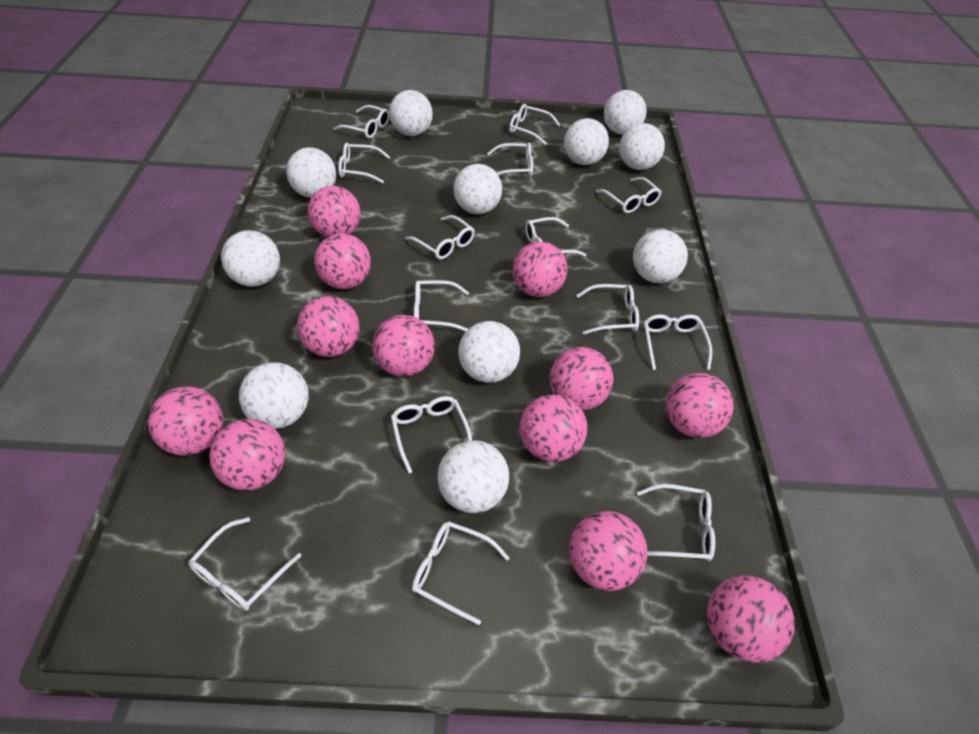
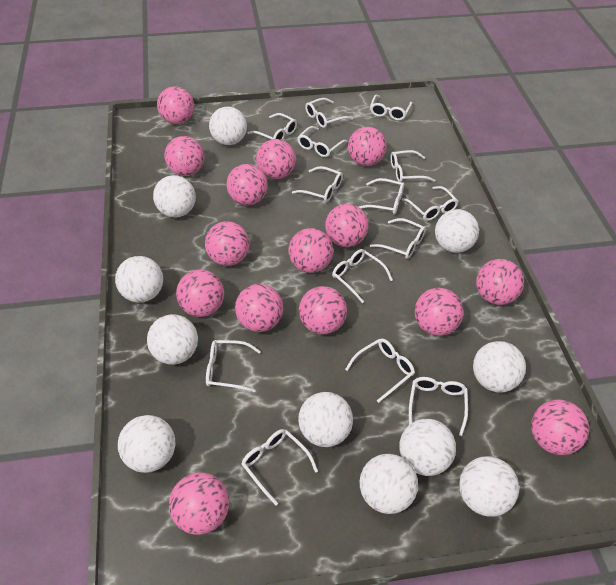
pink ball: [148,386,223,456] [209,419,285,491] [297,296,359,357] [308,186,361,237] [314,233,371,289] [372,315,435,377] [512,242,568,297] [519,394,587,462] [549,347,613,410] [569,511,647,591] [666,373,734,438] [707,575,794,663] = 12 -> [157,86,194,124] [164,136,204,176] [169,472,229,535] [176,270,224,317] [205,221,250,266] [226,164,268,205] [235,284,283,332] [256,139,296,179] [288,228,333,273] [299,286,347,334] [325,204,369,247] [348,127,387,166] [414,288,463,336] [476,259,524,305] [531,400,589,455] = 15

